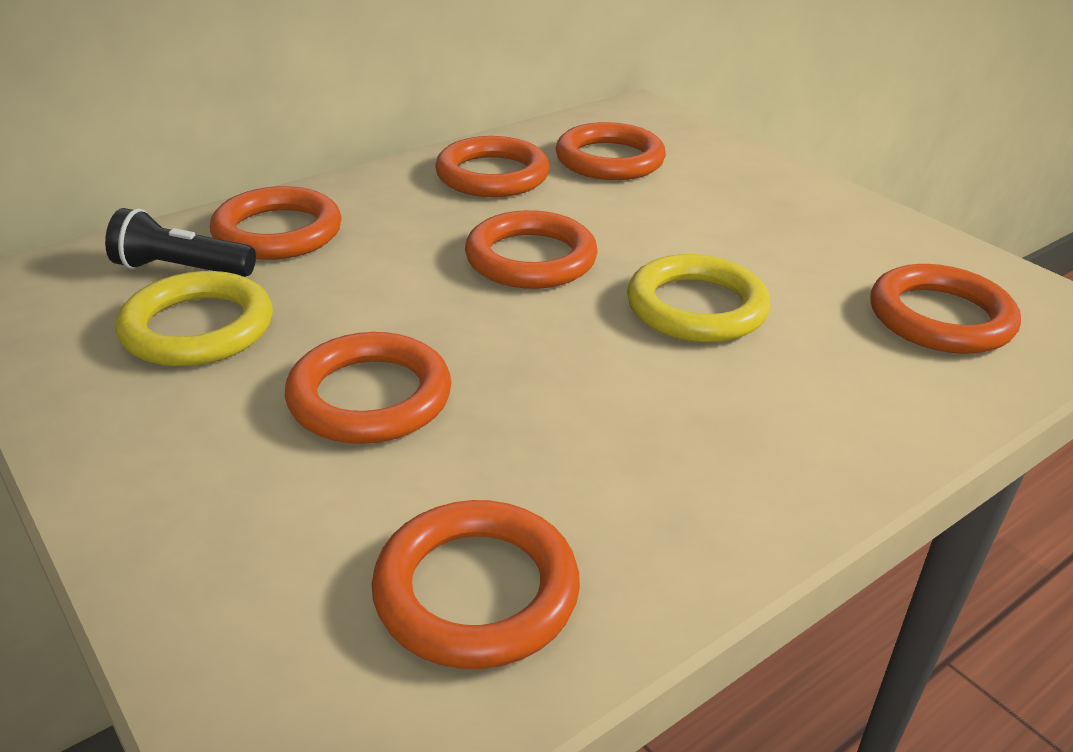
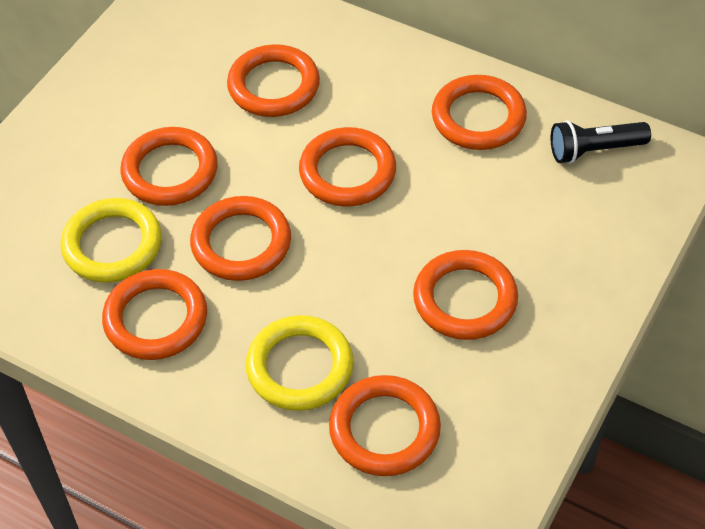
orange ring: [210,186,342,260] [285,332,451,444] [372,500,580,669] [435,136,550,197] [465,210,598,289] [556,122,666,180] [870,264,1021,354] = 7 -> [102,269,207,360] [121,127,218,206] [190,196,291,281] [227,44,320,117] [299,127,396,206] [329,375,441,476] [413,250,518,340] [432,75,527,150] = 8

